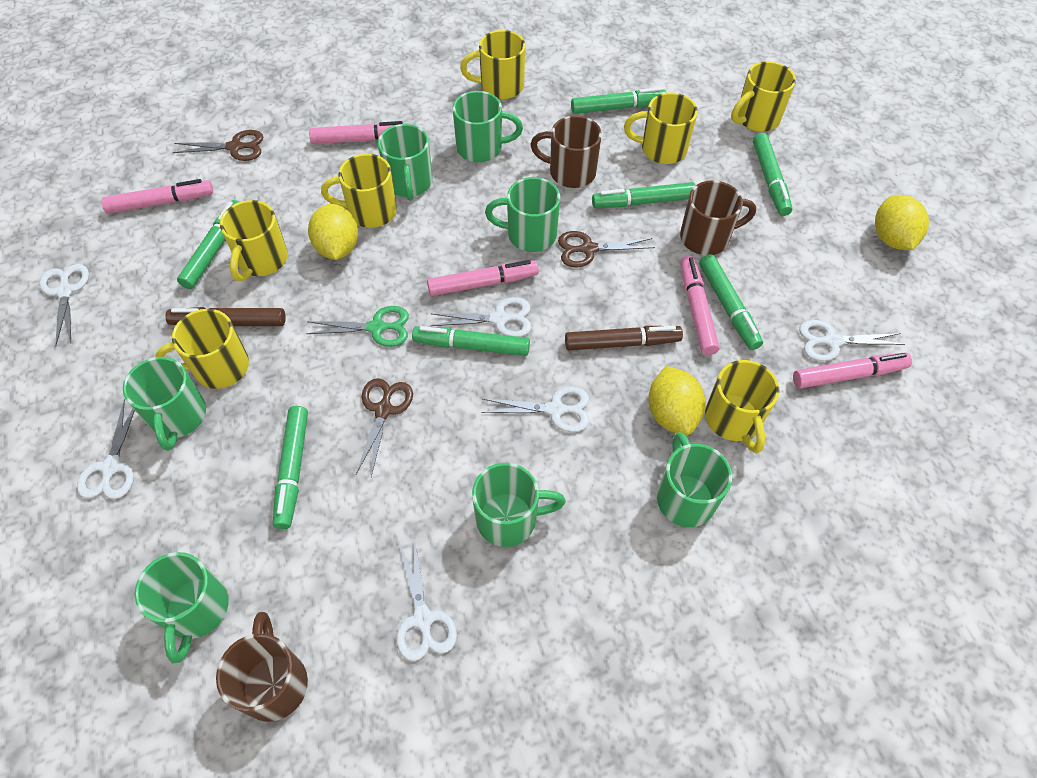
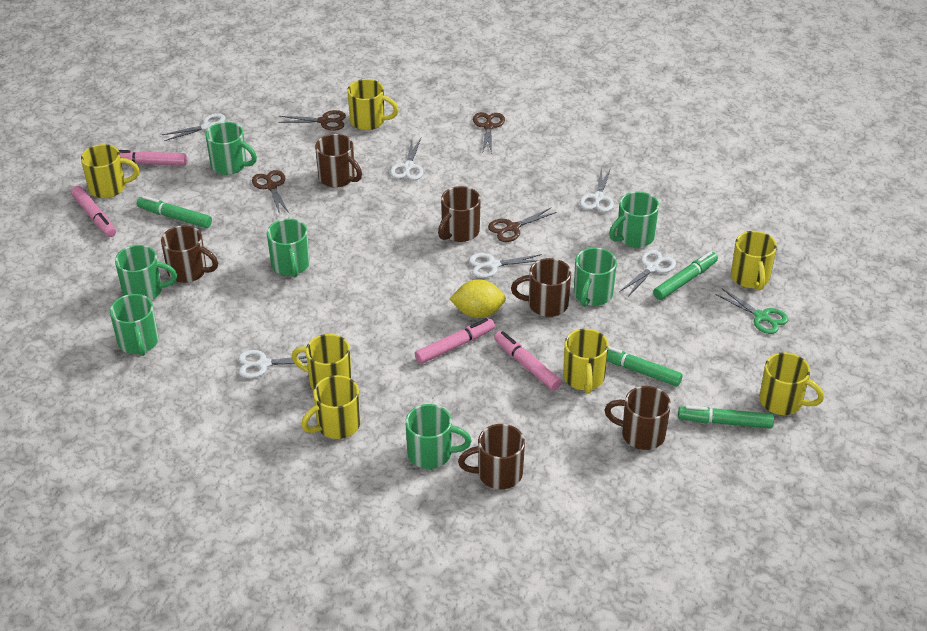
brown marker: [165,307,286,326] [565,325,683,350] = 2 -> none = 0
brown mug: [216,612,308,722] [530,115,602,188] [680,180,756,255] = 3 -> [161,225,218,283] [315,134,362,188] [438,186,481,242] [458,424,525,489] [511,258,571,317] [604,386,671,450] = 6
brown scissors: [173,130,263,161] [356,378,413,477] [558,231,655,267] = 3 -> [252,170,290,214] [278,110,346,131] [473,112,505,154] [488,208,557,242] = 4
green marker: [177,200,239,289] [273,406,308,529] [412,326,530,356] [571,87,666,114] [592,182,696,208] [699,254,763,350] [753,133,793,216] = 7 -> [137,196,212,228] [607,346,683,386] [653,251,718,300] [678,405,774,429] = 4
pink marker: [101,179,213,214] [309,121,408,144] [427,260,539,296] [680,255,719,355] [793,353,912,388] = 5 -> [71,186,116,237] [119,150,187,165] [415,318,495,364] [494,331,561,391] = 4
yellow lemon: [308,204,358,260] [648,366,706,436] [875,195,929,250] = 3 -> [450,279,506,318] = 1

